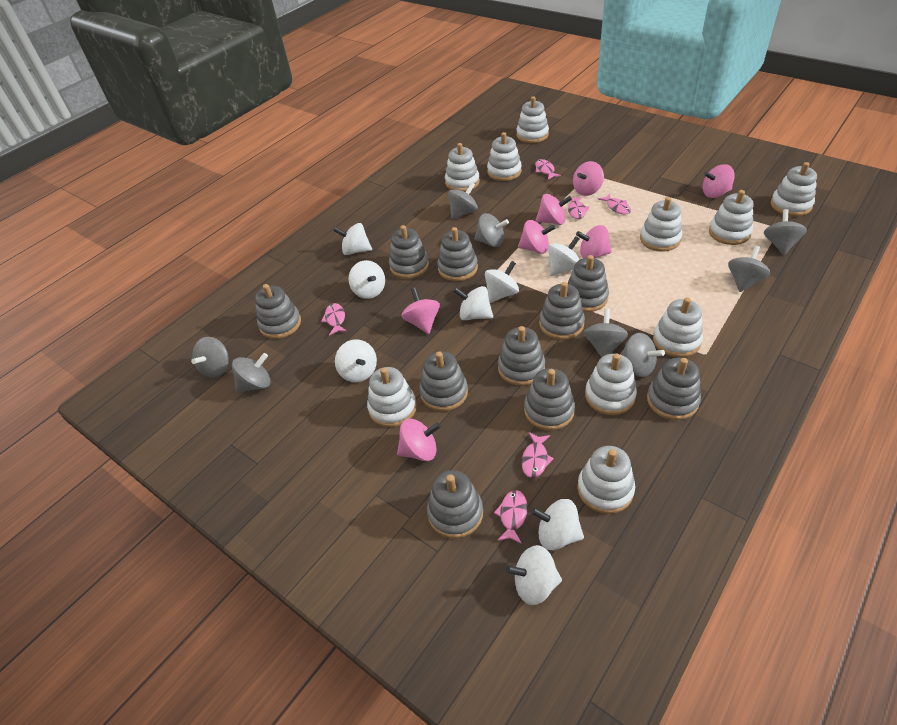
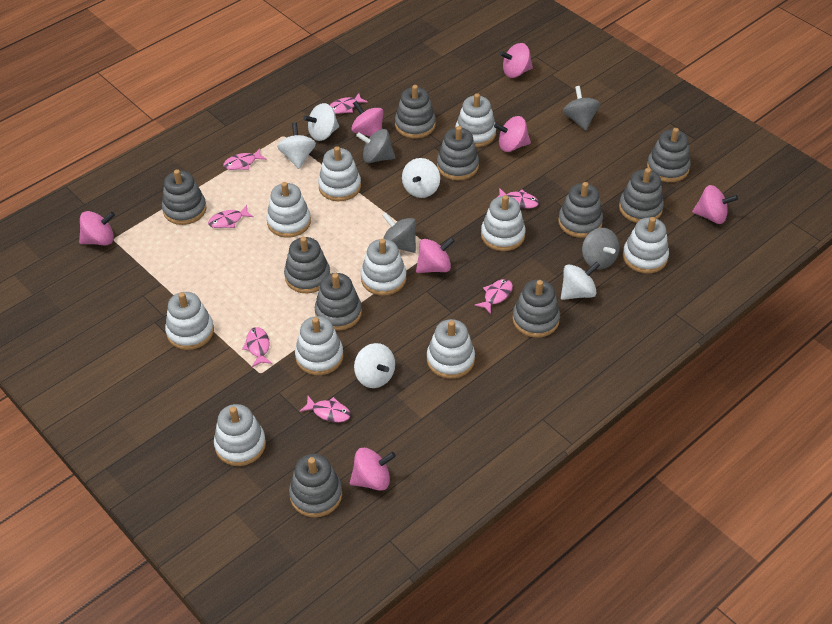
grey spinning top: [191,337,229,378] [232,353,271,393] [448,182,478,219] [474,213,509,247] [584,308,628,357] [620,333,665,377] [728,246,770,292] [764,209,807,255] = 8 -> [356,129,395,163] [382,213,416,253] [563,86,600,131] [582,228,620,269] = 4
pink fish: [321,303,347,335] [494,490,528,544] [521,432,554,478] [535,159,561,180] [568,196,590,219] [598,193,631,215] = 6 -> [208,205,254,228] [223,148,267,170] [242,327,272,367] [299,396,351,422] [330,93,368,114] [475,279,513,314] [498,188,539,208] = 7
white spinning top: [333,223,372,255] [335,339,377,382] [348,260,385,299] [453,286,493,320] [485,261,519,303] [506,545,562,605] [531,499,584,550] [548,236,579,276] = 8 -> [277,122,316,169] [303,103,339,141] [354,343,395,388] [402,158,440,198] [561,262,600,300] = 5

